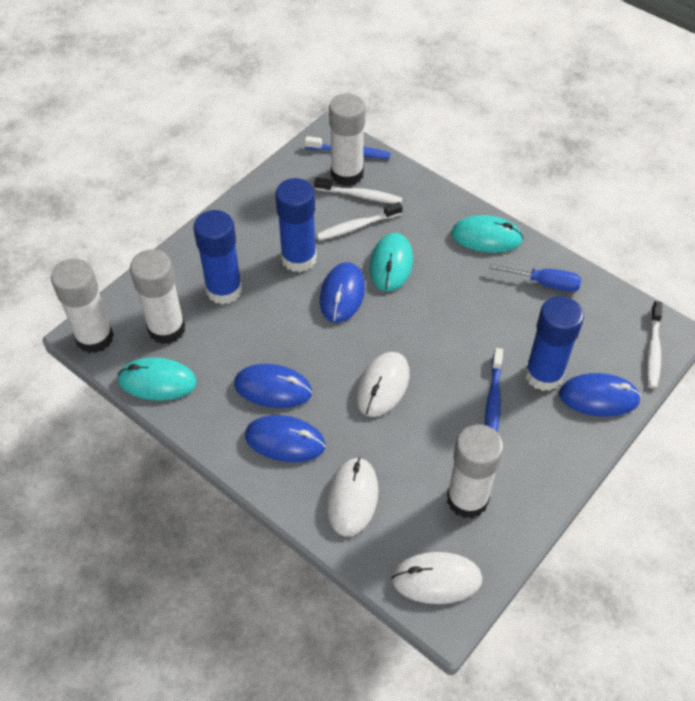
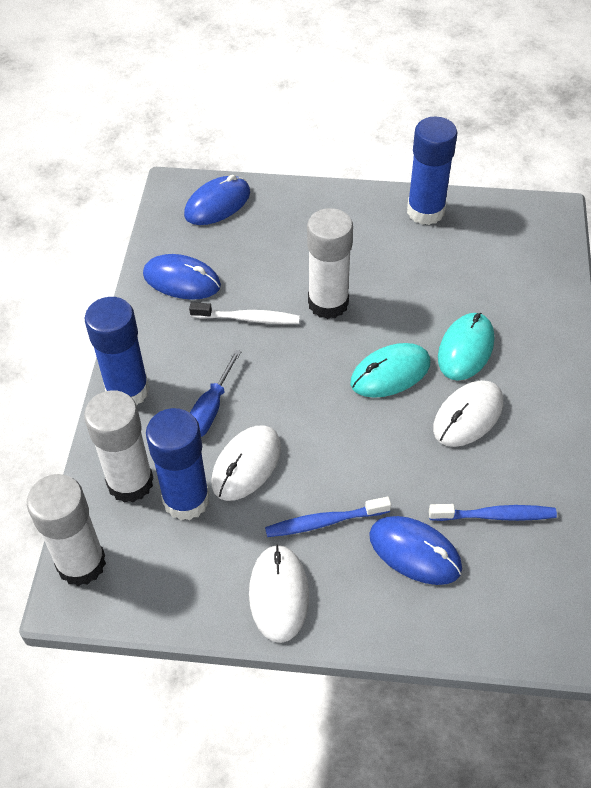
blue mouse: [234,364,312,408] [245,415,326,462] [320,262,365,323] [559,373,641,417] = 4 -> [143,254,221,300] [184,175,250,225] [369,516,462,585] = 3
turquoise mouse: [118,357,197,400] [370,233,413,291] [451,215,523,253] = 3 -> [350,343,430,398] [438,313,494,381] = 2
white glue stick: [51,258,114,353] [130,249,185,344] [329,93,365,186] [447,424,503,518] = 4 -> [27,474,106,586] [84,390,153,503] [307,208,353,319] = 3
white toothbrush: [314,177,402,204] [316,202,403,241] [647,301,663,389] = 3 -> [189,302,300,324] = 1

